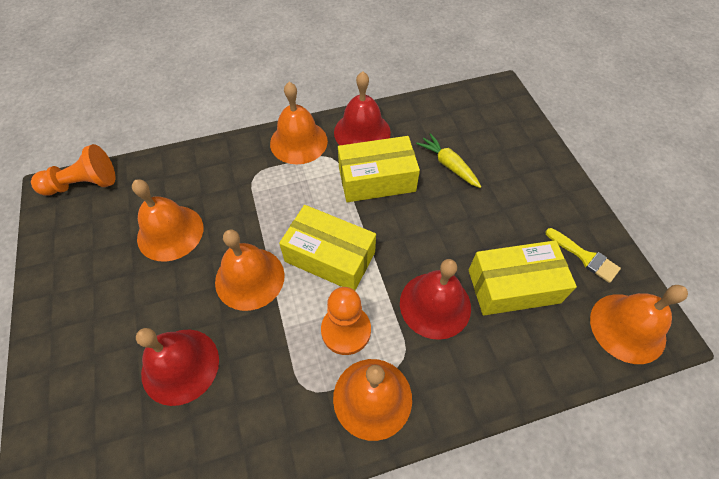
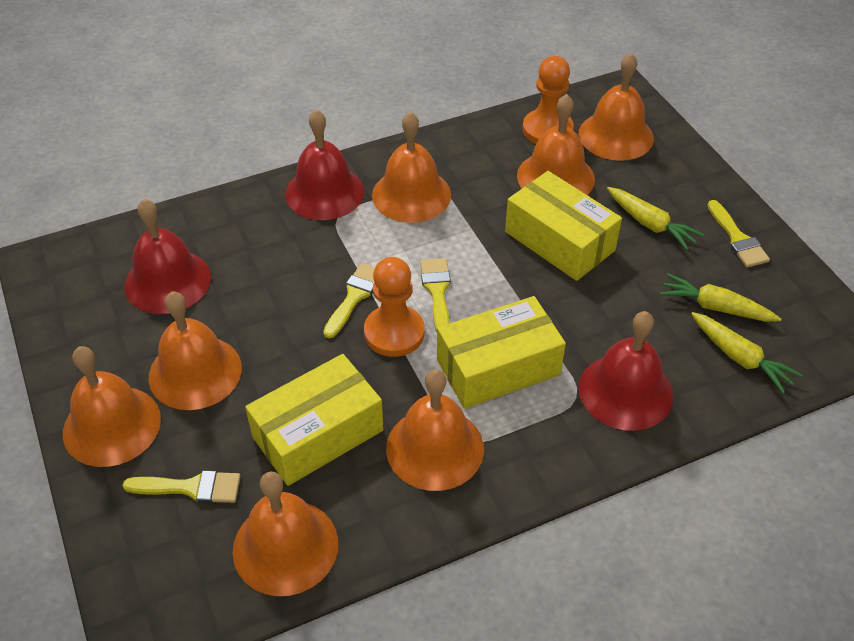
orange bell: [132,179,203,262] [215,229,285,311] [270,82,328,164] [333,359,412,441] [590,285,688,364] = 5 -> [63,346,161,467] [149,291,242,410] [233,472,338,596] [372,112,451,223] [386,369,484,491] [517,94,595,195] [579,53,654,161] = 7
yellow brush: [546,228,621,283] = 1 -> [122,470,240,503] [323,263,375,338] [420,258,451,332] [707,200,770,268] = 4
yellow carrot: [416,133,481,188] = 1 -> [607,187,704,250] [660,273,781,322] [691,312,802,394] = 3

